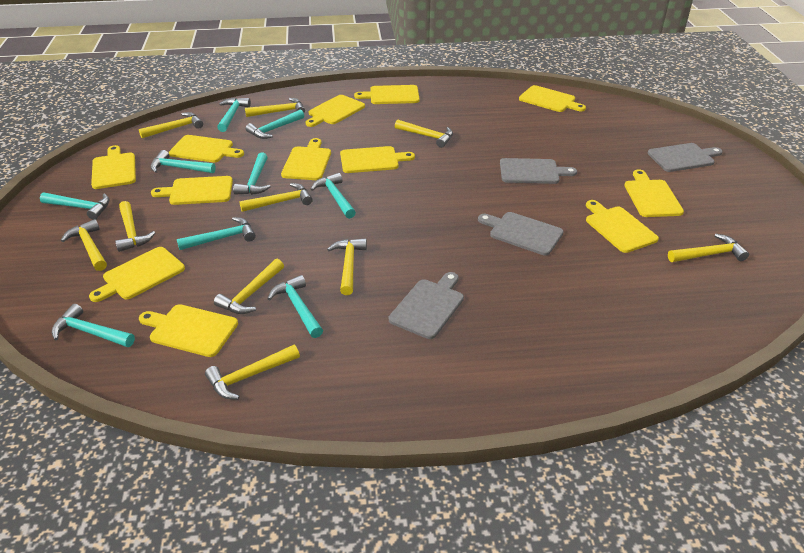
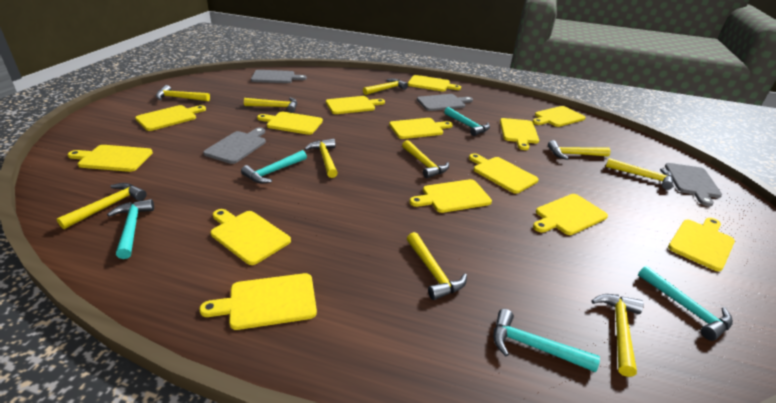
turquoise hammer: [40,193,110,220] [52,304,135,347] [150,150,216,173] [177,217,256,250] [217,98,251,132] [233,152,271,195] [246,110,304,139] [267,275,323,338] [310,173,356,219] = 9 -> [107,199,154,259] [241,150,307,183] [444,107,490,136] [493,309,600,372] [638,266,733,341] = 5
yellow cutting board: [89,247,185,302] [91,145,136,189] [139,304,238,357] [151,176,233,205] [169,135,244,163] [281,138,331,180] [305,95,365,127] [340,146,415,173] [354,85,420,104] [519,85,586,112] [586,200,659,253] [624,169,684,217] = 12 -> [68,145,153,172] [135,105,206,131] [199,273,317,330] [210,209,291,265] [257,112,323,135] [326,96,385,114] [389,118,453,139] [408,75,461,92] [410,179,492,213] [469,153,539,194] [500,118,539,150] [532,106,586,127] [533,194,608,235] [668,218,735,271] = 14

